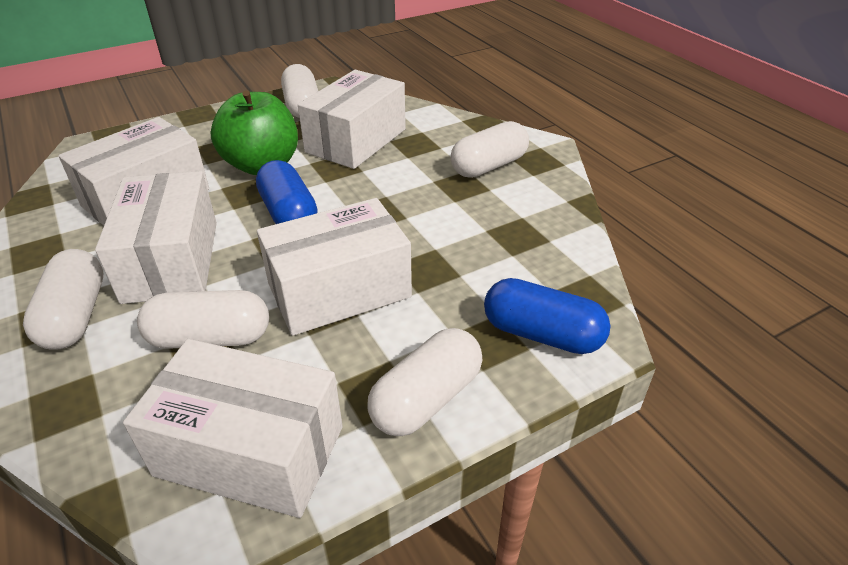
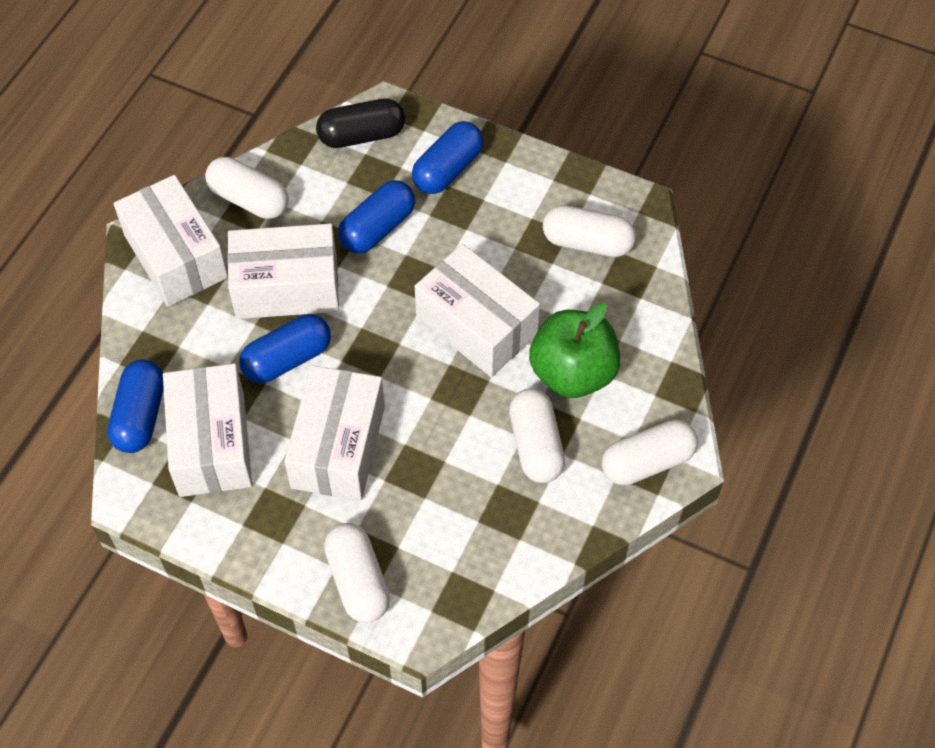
black capsule: none = 0 -> [316,98,405,148] = 1
blue capsule: [256,160,318,224] [484,278,611,354] = 2 -> [107,359,164,453] [239,314,331,383] [338,180,415,253] [412,121,483,194] = 4

